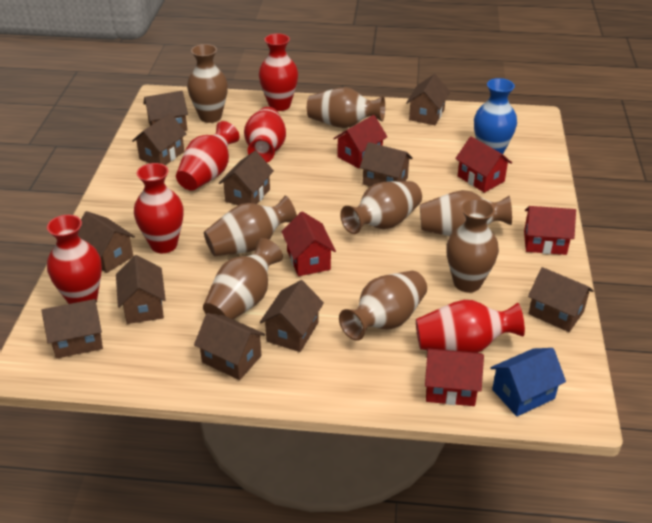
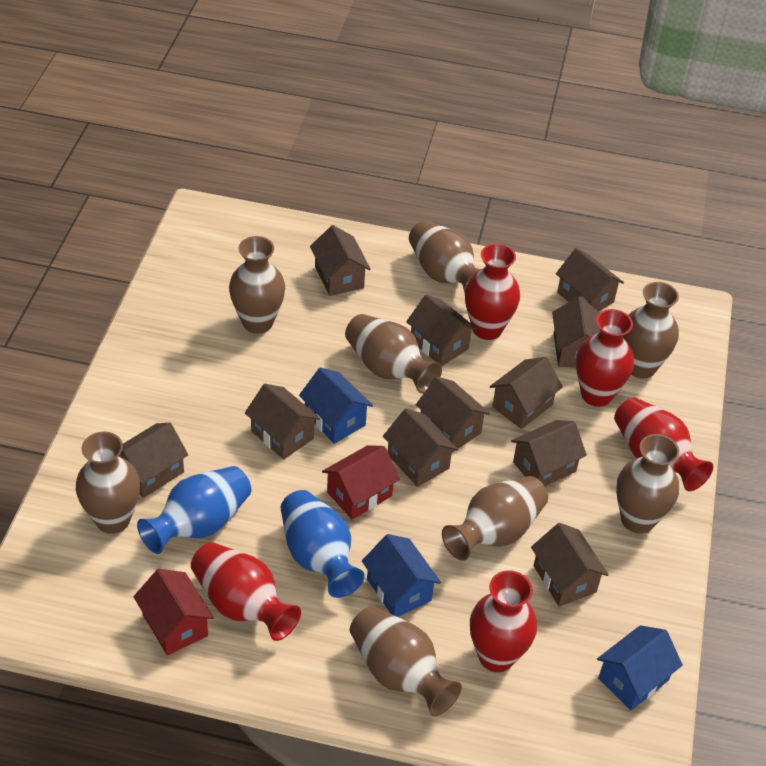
blue house: [490,348,566,417] = 1 -> [299,367,373,444] [362,534,441,617] [597,625,683,710] = 3
blue vase: [474,78,517,154] = 1 -> [137,466,251,554] [281,490,365,598] = 2
red house: [281,211,336,276] [333,115,387,168] [425,348,484,406] [455,136,512,193] [524,206,576,255] = 5 -> [133,569,214,656] [322,445,400,519] = 2
red vase: [47,215,102,304] [134,163,183,253] [176,121,240,191] [244,107,286,162] [259,33,298,111] [416,300,525,353] = 6 -> [191,542,301,641] [465,243,520,340] [470,570,537,672] [576,309,634,407] [614,398,713,491] = 5

